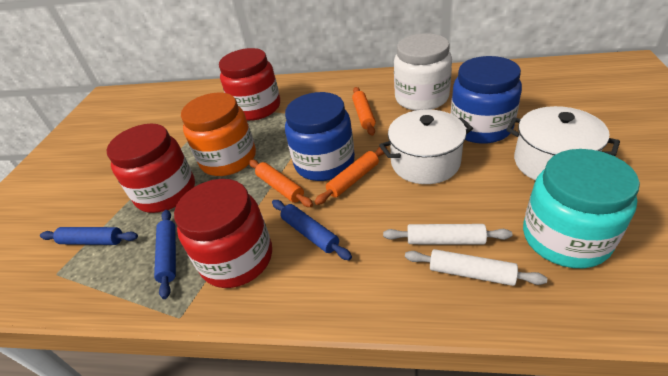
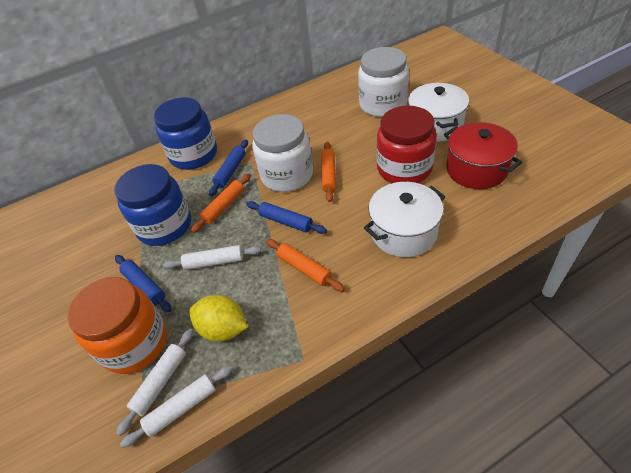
red jar: [106,123,195,213] [174,179,272,288] [219,48,280,121] = 3 -> [377,106,437,183] = 1
red pot: none = 0 -> [444,122,522,189] = 1
turquoise jar: [523,149,640,268] = 1 -> none = 0
white jar: [394,33,452,111] = 1 -> [252,114,313,192] [358,47,409,117] = 2
white rolling pin: [383,224,512,244] [405,249,547,286] = 2 -> [116,329,193,436] [120,365,233,448] [163,245,261,270] = 3
yellow lemon: none = 0 -> [189,295,248,342] = 1

